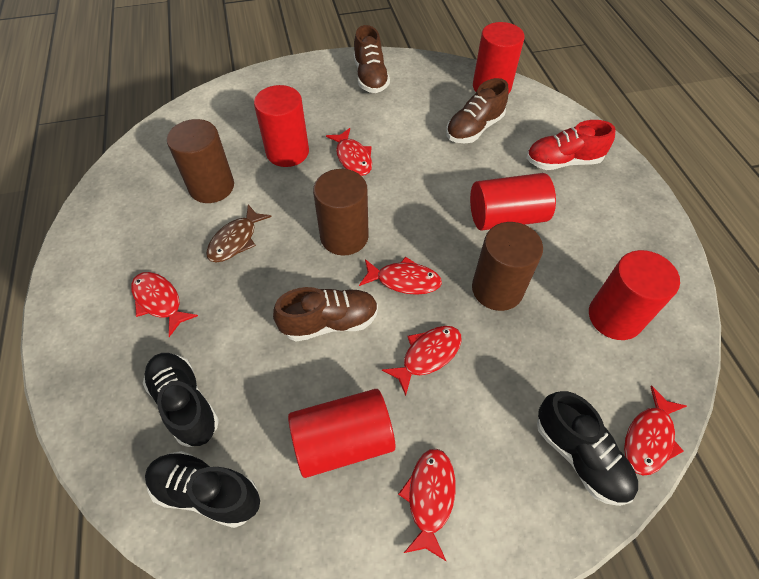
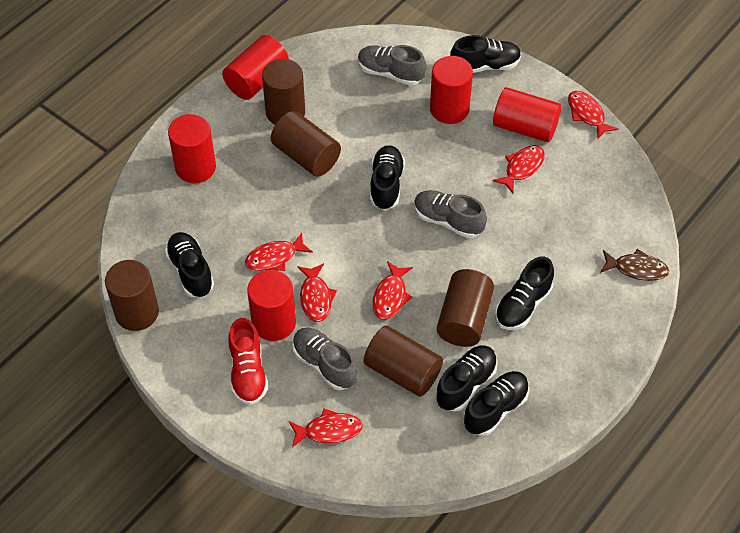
black shoe: [143,353,219,447] [145,451,260,528] [537,391,638,506] = 3 -> [165,232,214,297] [370,145,405,210] [436,346,498,411] [450,35,521,73] [464,371,529,436] [495,257,554,330] = 6
brown cylinder: [167,119,234,203] [313,169,369,256] [472,222,543,311] = 3 -> [105,260,159,331] [262,59,305,125] [271,111,341,177] [364,326,443,397] [437,269,494,347] = 5
brown shoe: [273,287,378,341] [354,25,390,93] [446,78,509,143] = 3 -> none = 0
grey shoe: none = 0 -> [292,328,358,390] [358,45,427,86] [414,190,487,238] = 3

